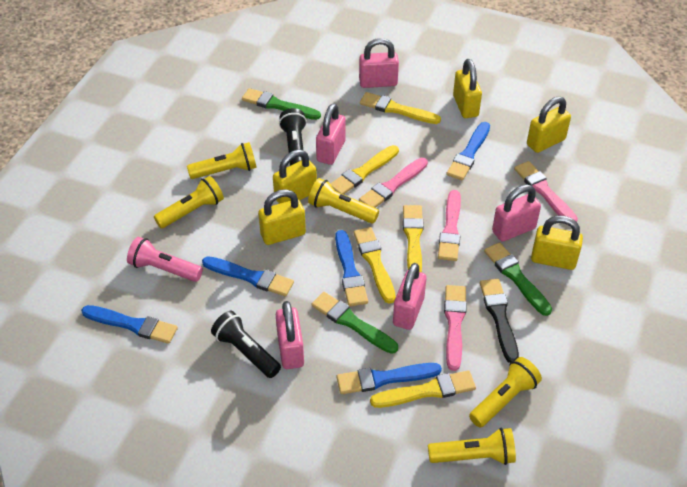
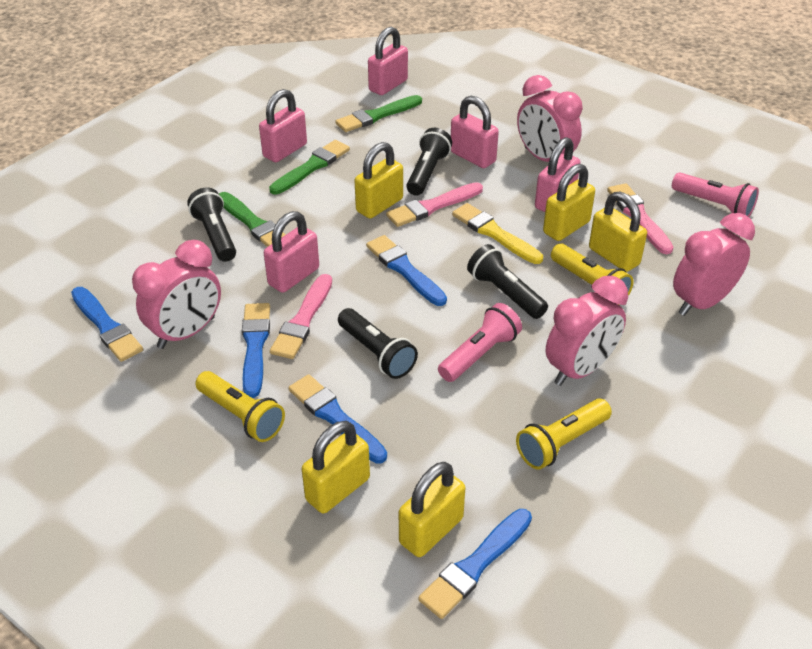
black brush: [480,279,519,363] = 1 -> none = 0
black flashlight: [211,311,281,378] [279,108,307,166] = 2 -> [187,187,236,262] [338,308,418,379] [407,128,452,196] [467,244,548,319] = 4
pink brush: [359,158,428,208] [438,190,461,261] [444,285,467,371] [514,161,578,222] = 4 -> [270,274,332,359] [386,182,483,227] [608,183,674,254] = 3
pink clock: none = 0 -> [132,240,221,349] [517,75,583,162] [546,276,628,386] [673,213,755,316] = 4
pink flashlight: [127,237,203,282] = 1 -> [438,303,522,382] [672,173,759,217] = 2
yellow brush: [330,145,399,195] [353,227,396,304] [360,92,441,124] [370,370,476,408] [403,205,424,273] = 5 -> [452,203,543,264] = 1
yellow flashlight: [154,176,224,228] [187,142,257,179] [308,178,379,224] [428,428,516,465] [469,357,542,428] = 5 -> [195,371,285,442] [516,399,612,469] [551,244,633,305] = 3

